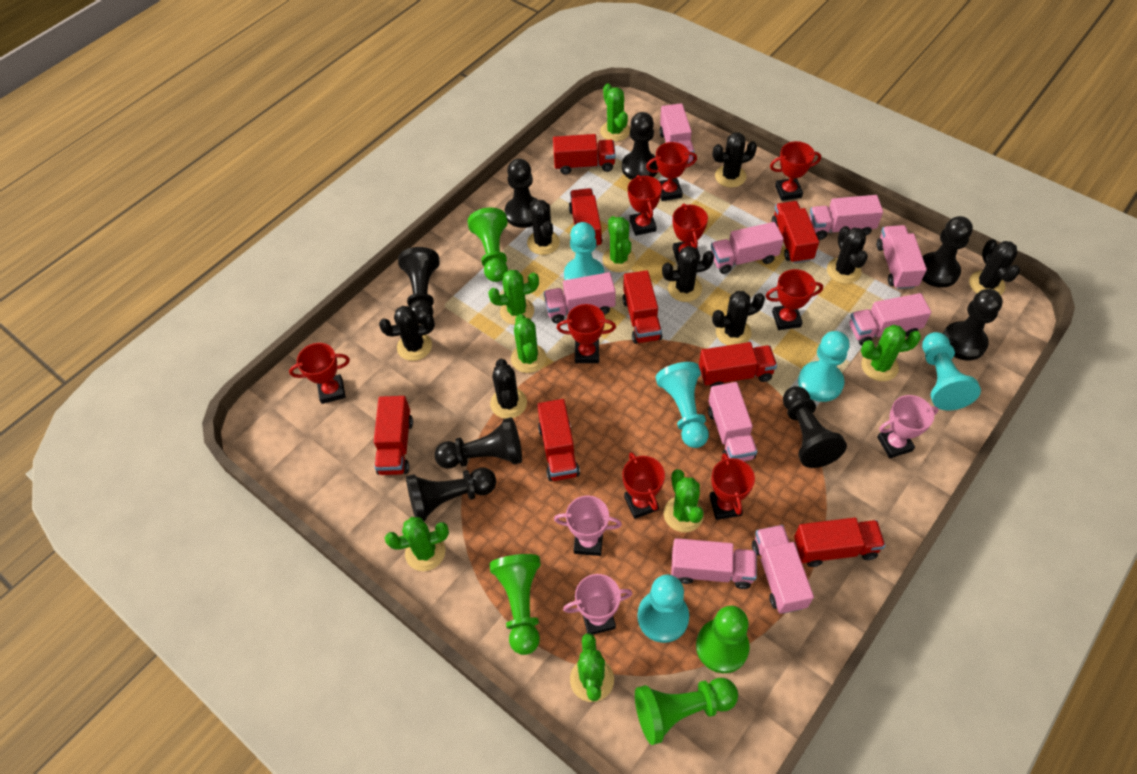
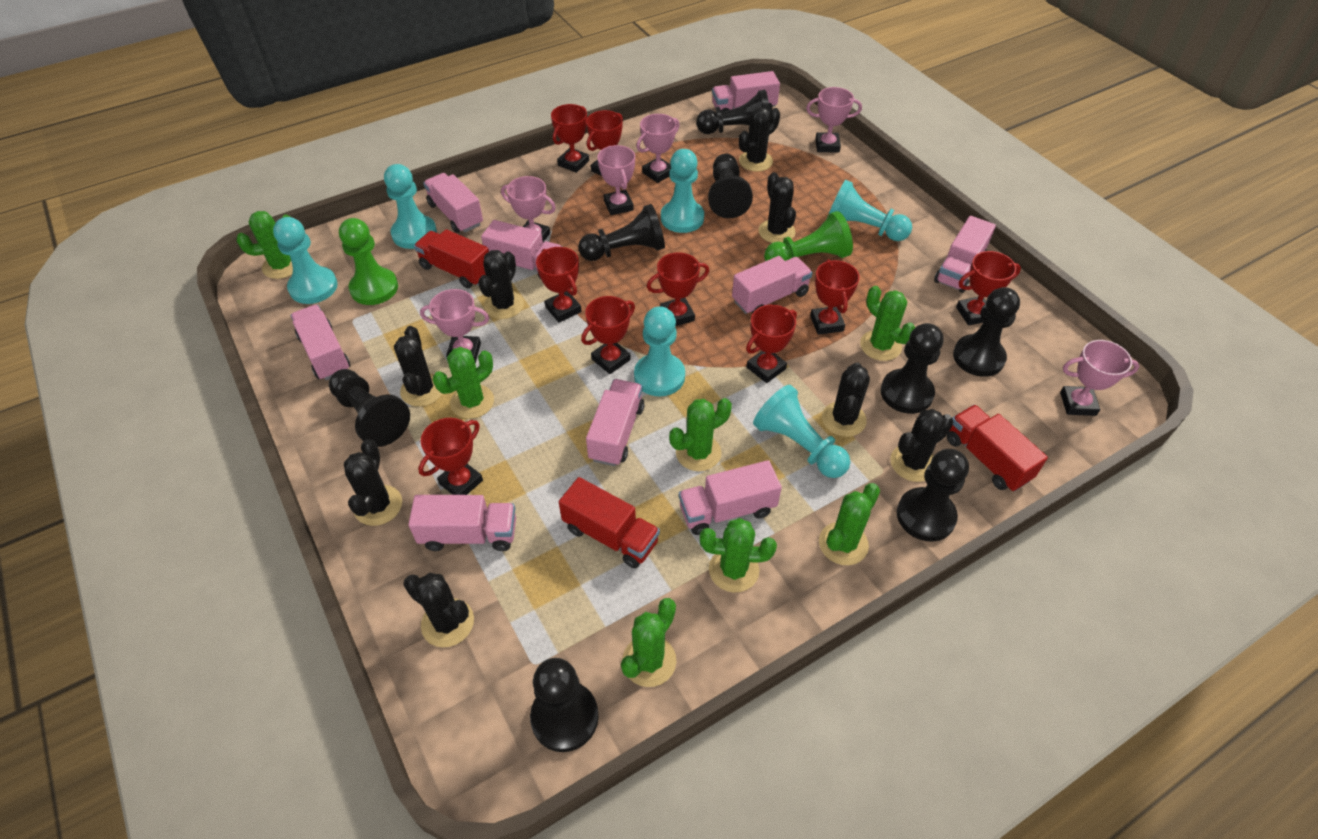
green cactus: [385,517,449,571] [488,270,539,325] [511,314,546,373] [570,633,614,702] [600,83,630,142] [602,216,636,272] [664,469,704,532] [861,325,921,381] = 8 -> [237,211,293,279] [433,347,494,419] [621,598,676,687] [669,398,732,471] [700,518,777,593] [819,483,880,565] [860,286,915,361] = 7
green pawn: [468,208,508,282] [490,554,541,655] [635,678,738,745] [696,606,750,673] = 4 -> [339,218,398,305] [764,211,853,261] = 2
pink trophy: [554,496,622,556] [563,574,633,635] [877,395,939,458] = 3 -> [420,289,489,363] [501,176,556,242] [597,145,635,215] [636,114,680,183] [806,87,862,153] [1060,340,1139,416] = 6
red truck: [374,396,413,475] [537,399,580,481] [553,134,616,175] [569,188,603,248] [623,270,662,344] [699,342,777,387] [772,201,819,264] [794,518,886,567] = 8 -> [414,229,489,288] [559,477,660,568] [947,405,1048,492] = 3
turquoise pawn: [564,222,604,280] [637,575,689,643] [655,362,709,448] [798,331,850,402] [922,332,981,411] = 5 -> [273,217,338,304] [384,164,437,249] [634,306,685,396] [661,149,704,233] [753,385,850,478] [829,180,912,241] = 6

